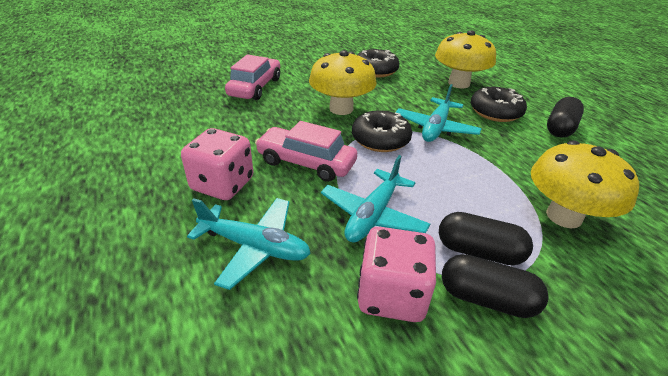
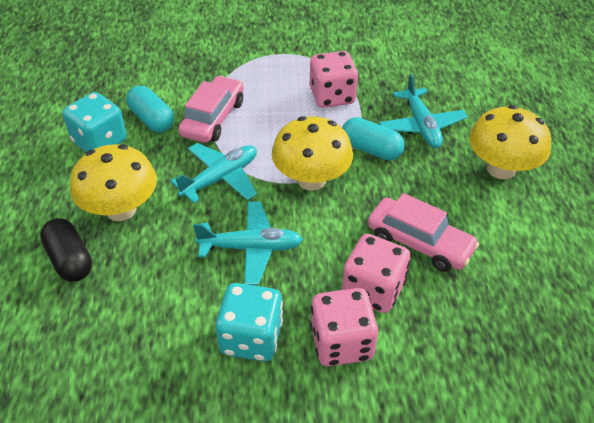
black capsule: [439,212,533,265] [442,254,548,318] [547,97,584,138] = 3 -> [40,218,92,282] = 1
black donut: [352,110,412,152] [357,49,399,77] [471,87,527,122] = 3 -> none = 0
pink dice: [181,128,253,200] [357,227,436,322] = 2 -> [310,51,359,108] [310,288,378,367] [342,234,411,313] = 3
turquoise capsule: none = 0 -> [126,86,174,133] [342,117,405,160] = 2
turquoise dice: none = 0 -> [62,92,127,152] [215,283,283,361] = 2

